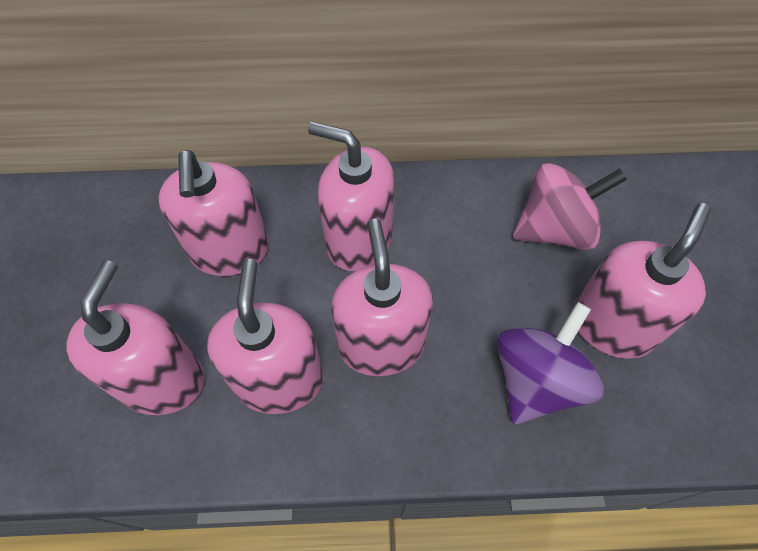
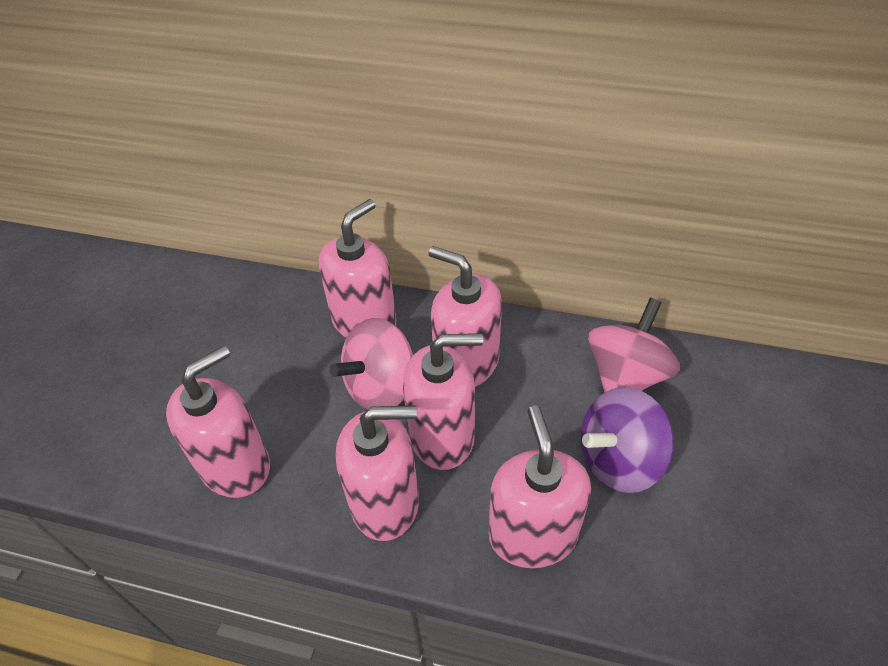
pink spinning top: [513,163,627,250] = 1 -> [329,318,414,410] [588,298,680,393] = 2

